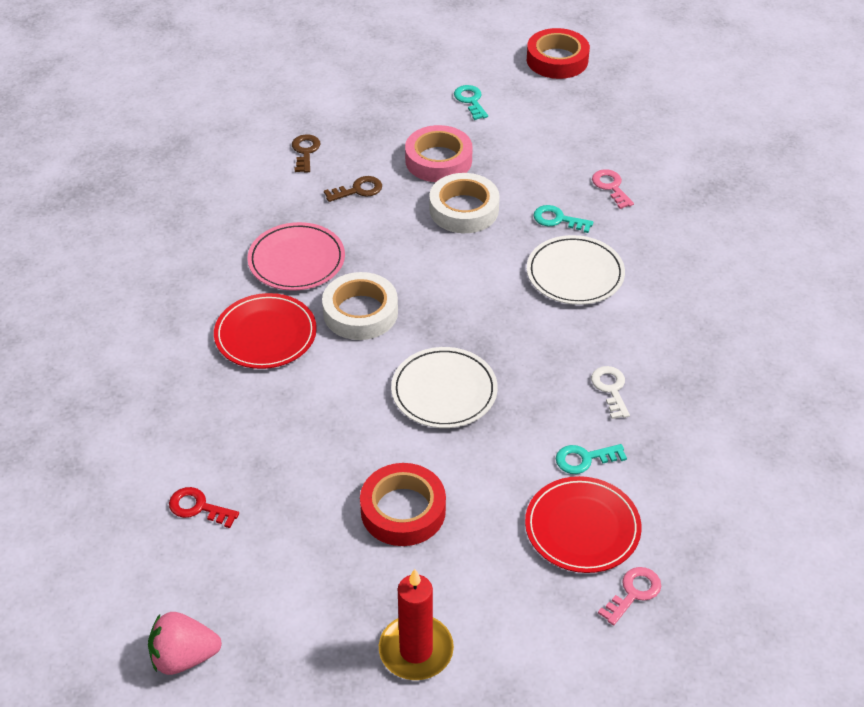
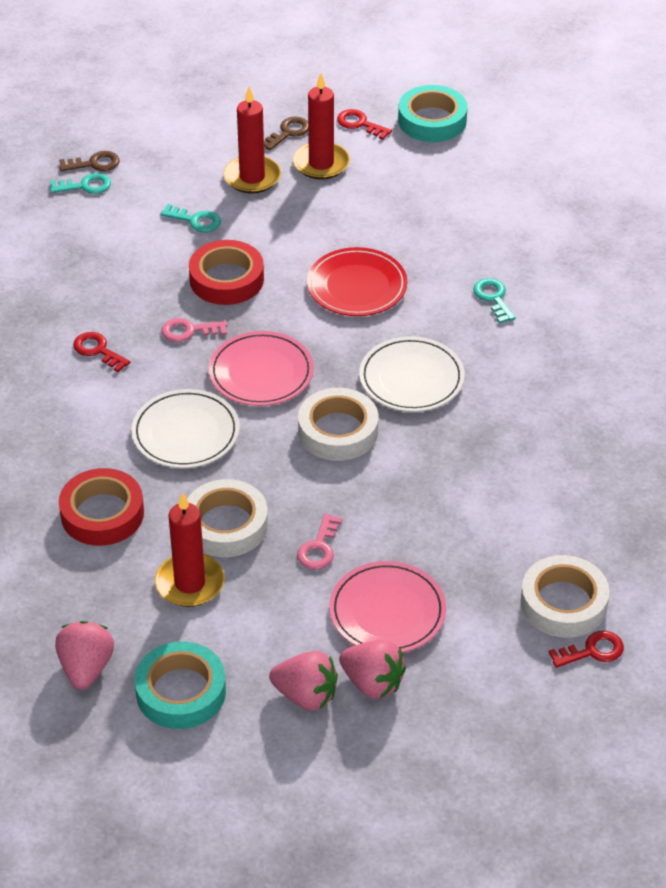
pink plate: [247,222,345,291] = 1 -> [209,331,314,406] [329,561,446,653] = 2
pink strawberry: [148,612,222,675] = 1 -> [55,621,114,690] [269,651,338,711] [339,640,406,699] = 3
pink tape: [405,125,473,182] = 1 -> none = 0
red candle: [379,569,454,680] = 1 -> [155,492,224,607] [224,87,281,194] [293,73,350,180] = 3
red key: [169,487,239,528] = 1 -> [73,332,131,372] [337,109,392,140] [549,631,624,668] = 3
red plate: [214,293,317,369] [525,476,642,573] = 2 -> [307,247,408,316] = 1
turquoise tape: none = 0 -> [135,641,226,729] [398,85,468,142] = 2
white key: [591,366,630,419] = 1 -> none = 0
white tape: [322,272,398,340] [429,173,500,233] = 2 -> [187,479,268,557] [298,388,379,461] [520,555,610,638] = 3

